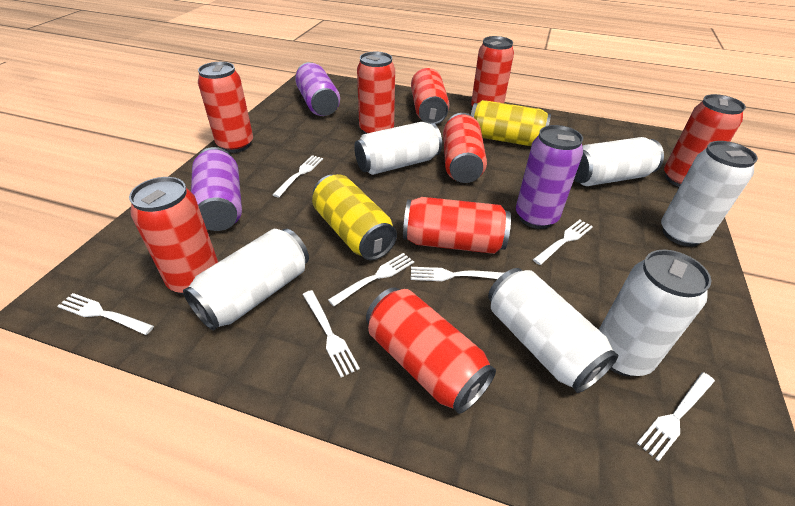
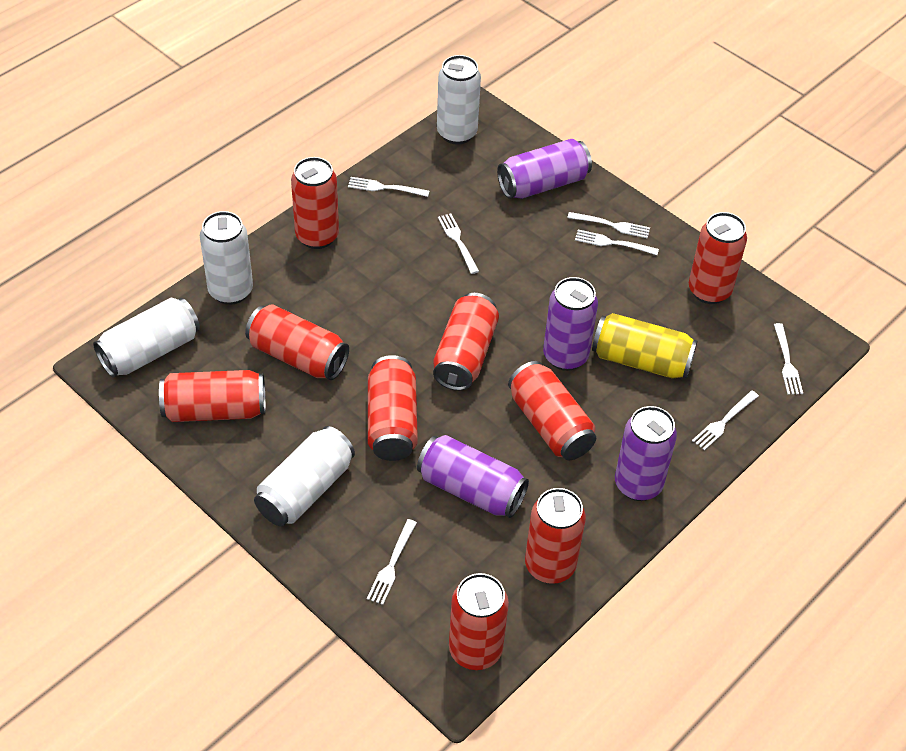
purple can: [191,147,242,231] [295,62,340,116] [516,125,583,229] = 3 -> [417,435,529,518] [497,139,592,199] [543,277,598,371] [615,406,677,501] = 4
white can: [183,228,309,330] [354,122,442,175] [488,268,618,393] [574,137,664,186] [599,250,711,377] [661,141,758,247] = 6 -> [93,298,200,378] [200,211,253,305] [254,426,355,526] [437,55,481,145] = 4
yellow can: [312,174,397,260] [471,100,551,146] = 2 -> [592,313,698,379] = 1

